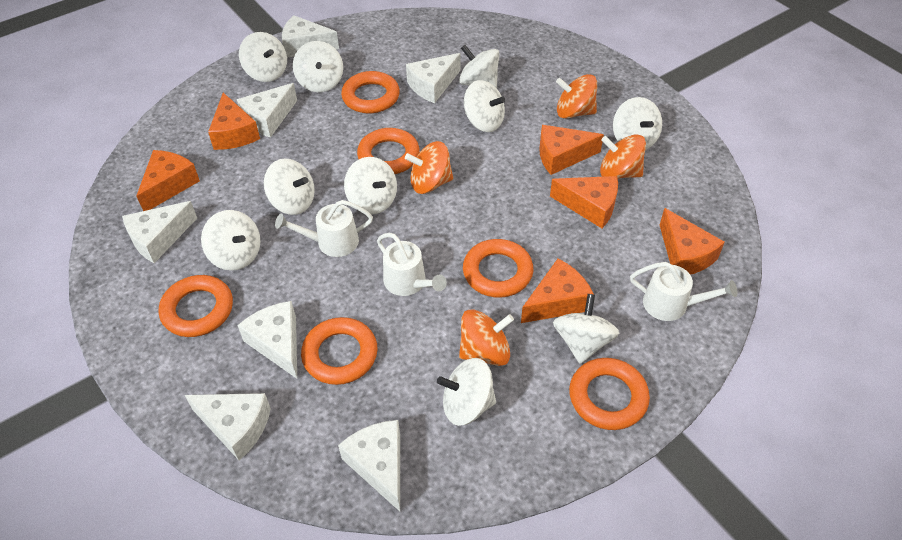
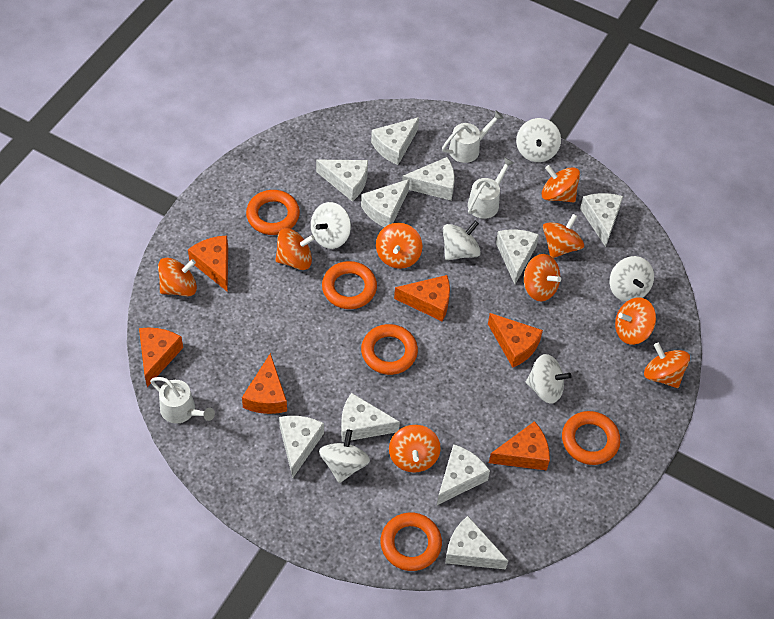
orange ring: [159,275,233,337] [301,317,377,385] [341,71,400,113] [357,128,420,174] [463,239,533,298] [569,358,650,430] = 6 -> [246,190,300,235] [322,261,377,309] [361,324,418,375] [381,512,442,571] [562,411,620,465] = 5
orange spinning top: [405,141,453,194] [459,310,514,366] [556,74,597,119] [600,134,646,179] = 4 -> [158,258,197,296] [275,228,315,270] [376,223,422,269] [389,425,441,473] [524,254,561,302] [542,165,580,203] [543,214,584,258] [615,297,656,345] [644,343,690,388] = 9
white cheese: [122,201,197,263] [185,393,271,460] [237,83,297,138] [237,301,297,379] [282,15,339,58] [338,420,400,511] [406,53,460,103] = 7 -> [279,416,324,478] [316,160,368,202] [341,393,400,442] [361,179,410,227] [371,117,419,165] [402,157,455,200] [437,444,490,505] [445,516,508,570] [496,229,539,284] [580,193,623,247] = 10
white spinning top: [201,210,261,271] [239,32,287,82] [264,158,315,215] [293,41,343,92] [344,157,397,214] [437,358,496,426] [459,45,500,88] [464,80,505,132] [553,294,619,364] [613,97,662,150] = 10 -> [311,202,351,249] [319,429,370,483] [443,221,481,260] [516,118,561,162] [526,354,572,404] [610,256,654,302] = 6

